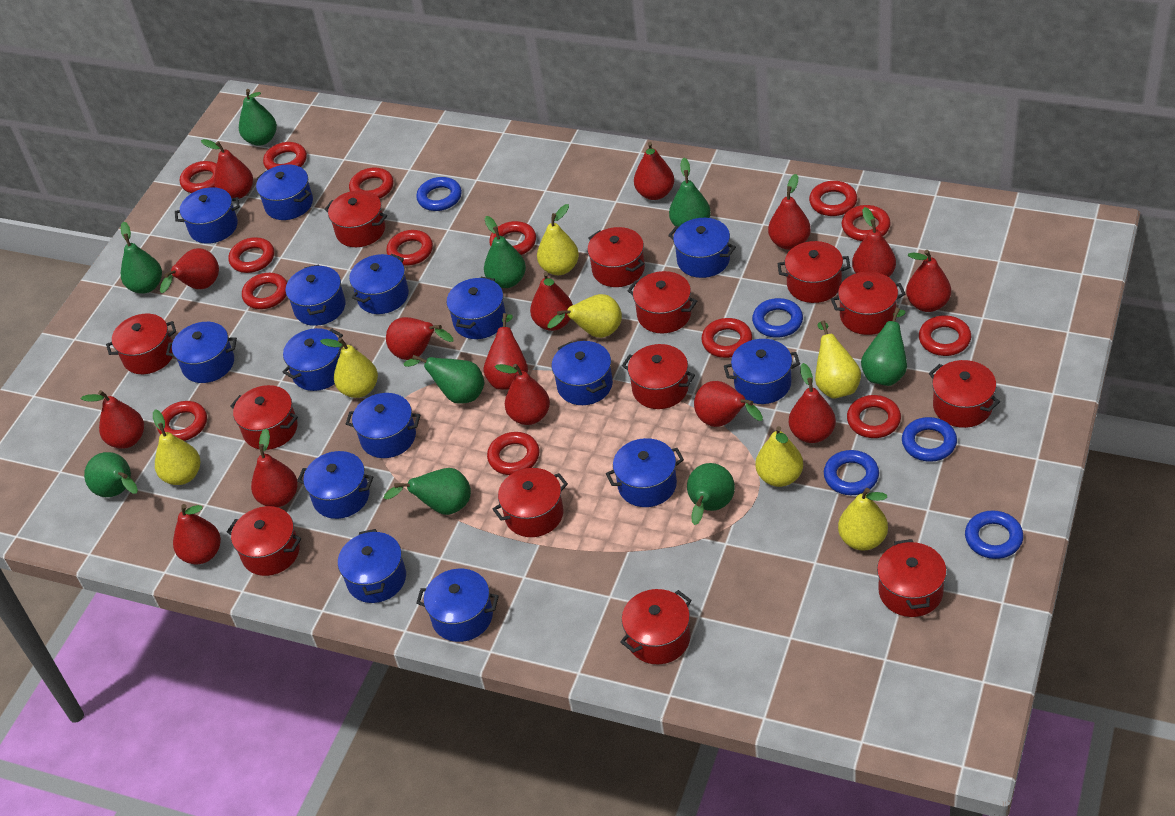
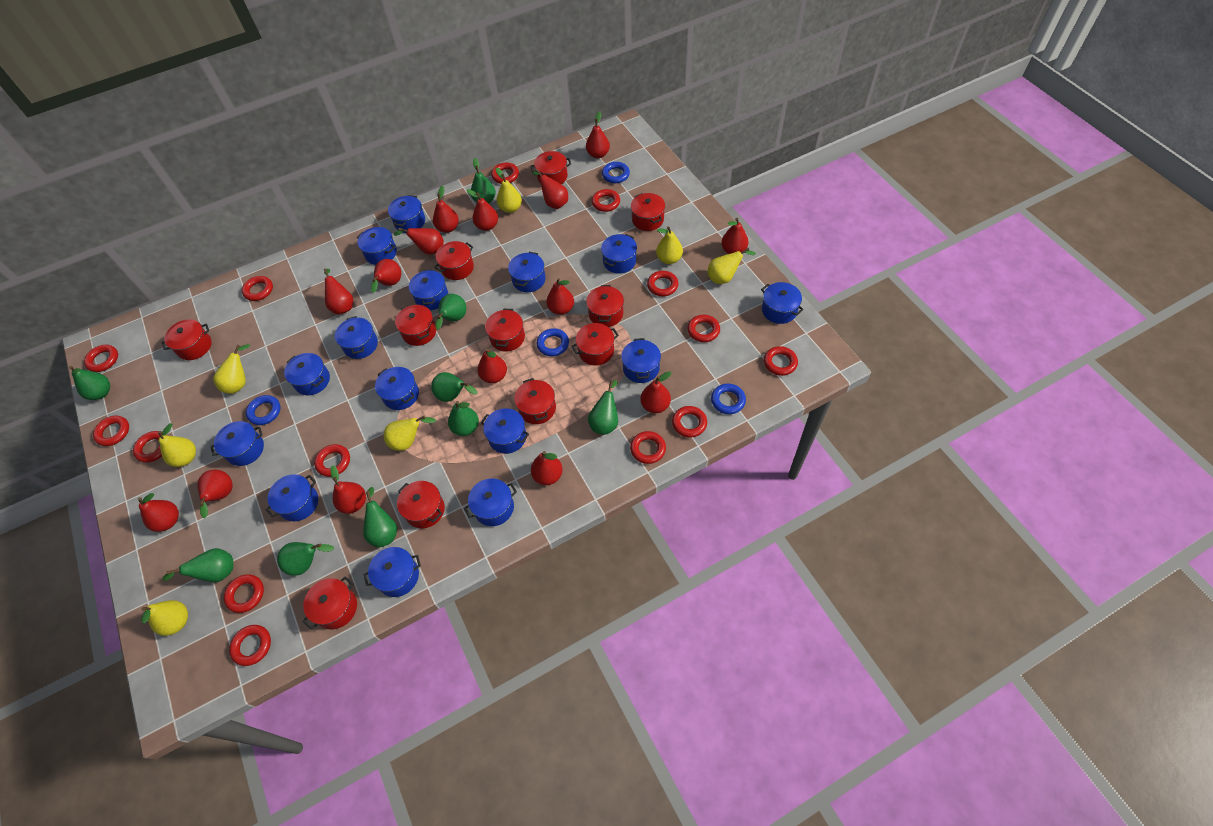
blue ring: [416,177,462,211] [752,298,803,338] [824,450,879,495] [902,417,957,462] [965,510,1023,559] = 5 -> [246,395,280,425] [537,328,569,356] [602,162,630,183] [711,384,746,414] = 4
red pot: [106,314,176,374] [227,506,301,576] [230,385,298,450] [324,190,387,247] [493,468,568,537] [587,227,645,287] [620,589,691,664] [622,344,695,409] [628,271,697,333] [777,241,850,303] [831,272,906,335] [877,539,947,617] [929,360,1000,428] = 13 -> [162,319,212,360] [303,576,357,630] [395,305,436,346] [397,481,445,528] [435,241,474,280] [485,308,525,352] [514,378,556,424] [530,151,571,184] [572,323,619,366] [586,285,624,327] [631,193,665,231] = 11

